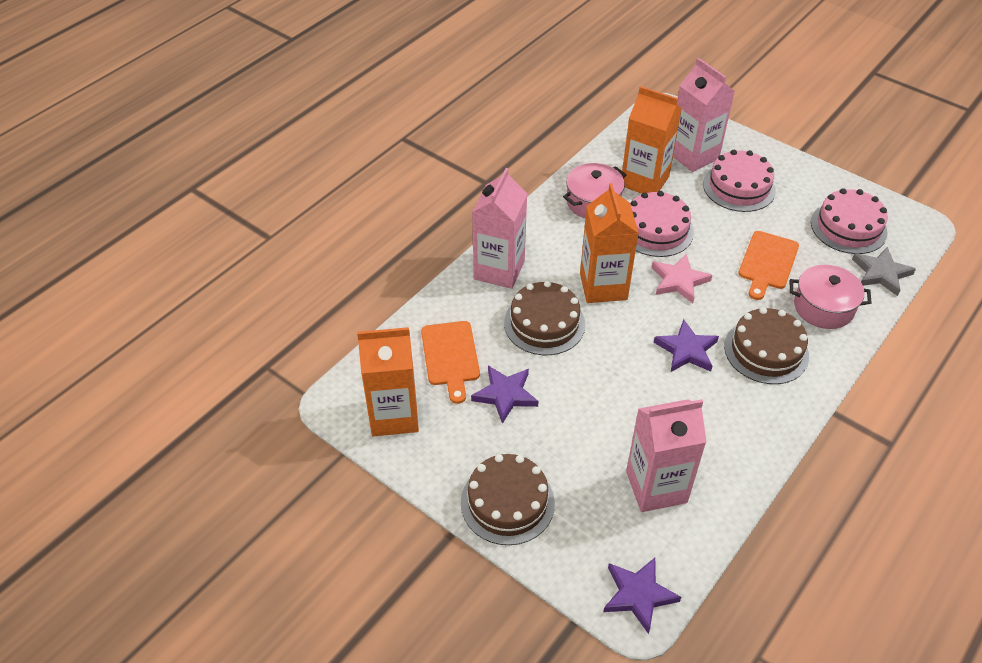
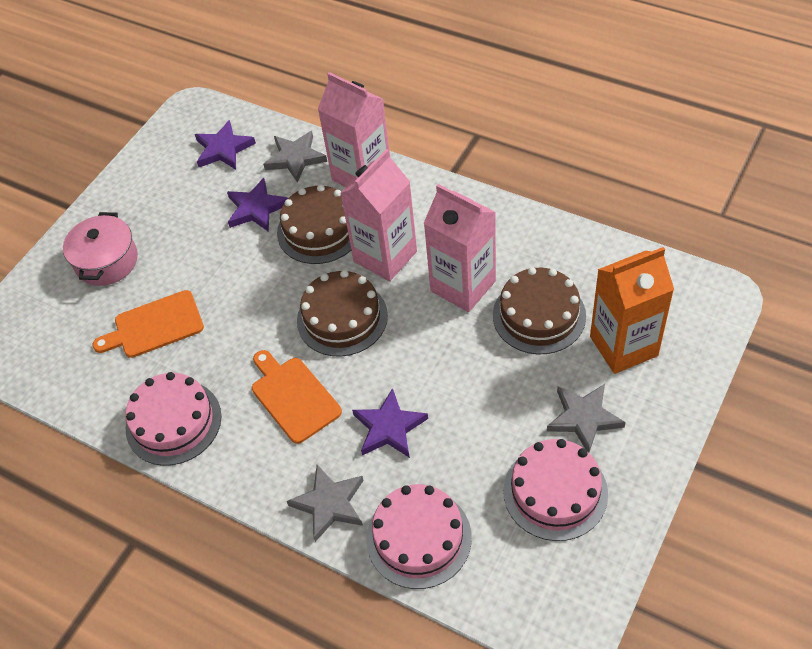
grey star: [852,247,916,296] = 1 -> [263,131,327,183] [287,465,364,542] [547,384,626,452] = 3
orange carton: [357,327,419,436] [580,183,639,303] [622,86,682,194] = 3 -> [590,247,674,374] = 1
pink pot: [563,163,626,218] [790,265,872,329] = 2 -> [63,212,138,286] = 1
pink star: [651,254,712,303] = 1 -> none = 0

